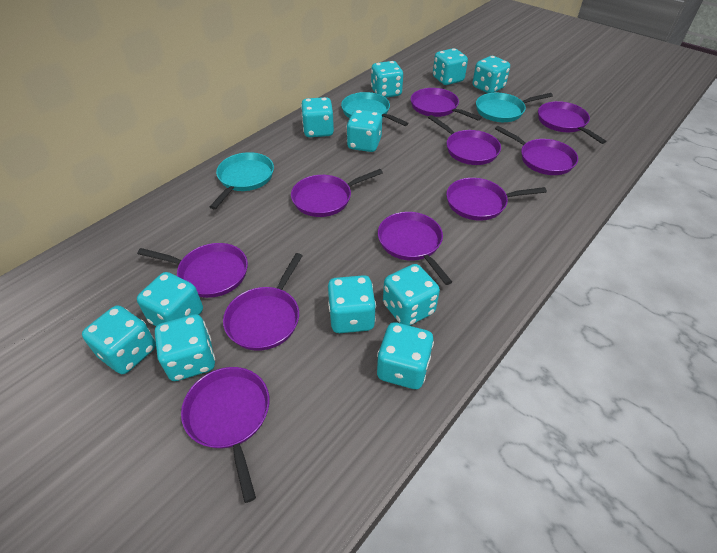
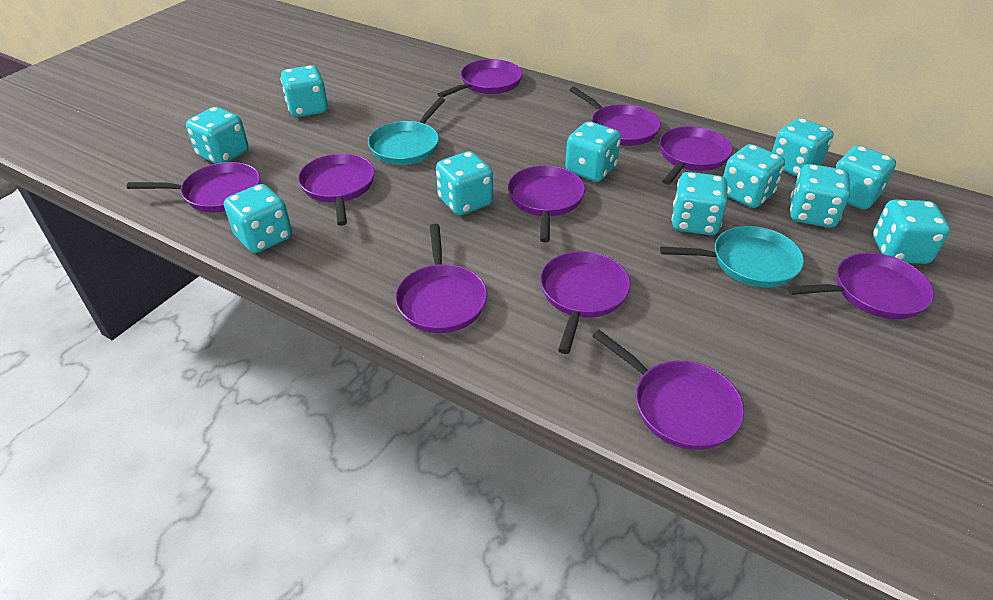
turquoise pan: [210,152,274,209] [341,92,409,126] [476,93,553,122] = 3 -> [368,97,445,165] [660,226,804,288] = 2

